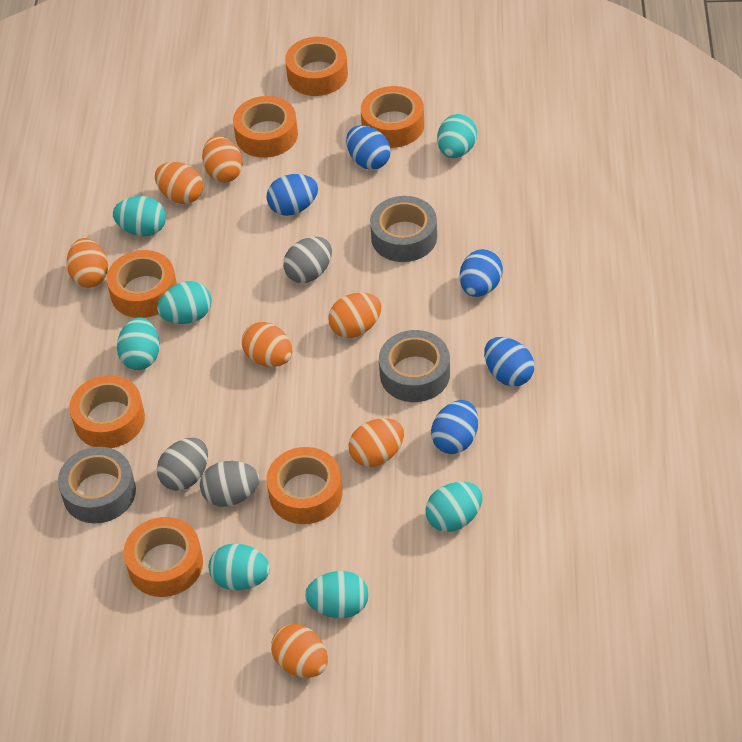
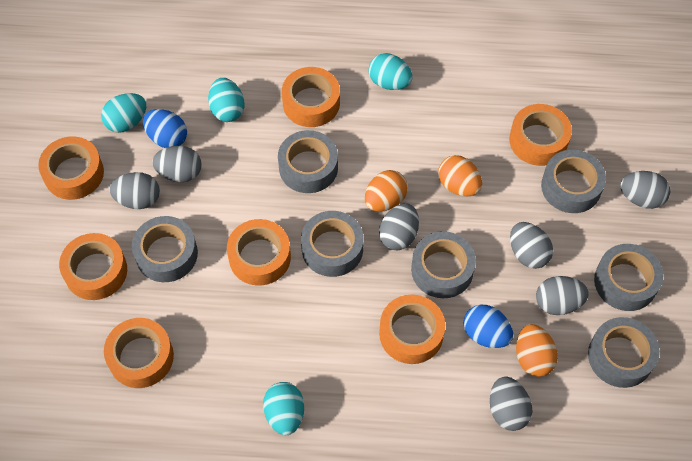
blue egg: [267,174,318,216] [346,125,391,170] [431,400,478,454] [460,249,503,297] [484,337,535,387] = 5 -> [143,109,187,148] [464,305,513,348] = 2
grey egg: [157,438,208,491] [200,461,260,506] [283,237,332,283] = 3 -> [109,172,160,209] [152,146,201,182] [379,203,419,250] [490,376,532,431] [510,222,553,269] [536,276,589,315] [620,171,670,209] = 7
grey tape: [58,447,136,523] [370,196,437,262] [379,330,450,402] = 3 -> [132,216,198,282] [278,130,338,193] [301,211,364,277] [411,231,476,298] [541,150,606,213] [588,317,660,388] [594,244,663,311] = 7
orange egg: [67,238,108,288] [155,162,203,204] [202,136,243,182] [242,322,292,367] [271,624,328,678] [328,293,381,338] [349,418,404,467] = 7 -> [365,170,408,212] [438,155,482,197] [516,324,558,377] = 3
turquoise egg: [113,196,166,236] [117,317,160,370] [157,281,212,324] [209,544,270,590] [305,571,369,618] [425,482,482,532] [437,114,477,158] = 7 -> [101,93,146,133] [208,78,244,122] [263,382,304,435] [368,53,412,90] = 4

